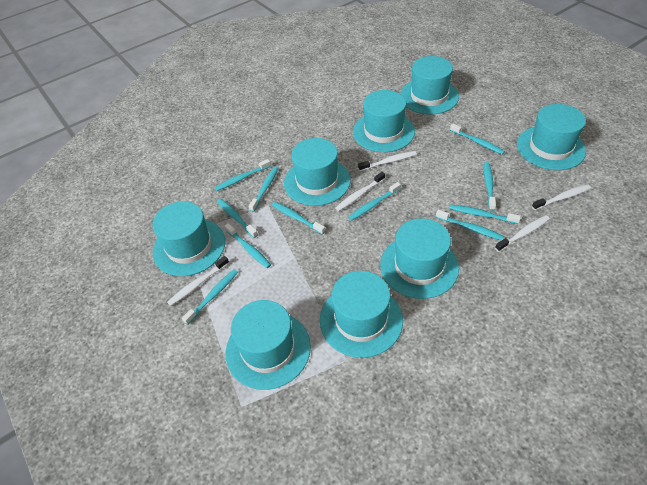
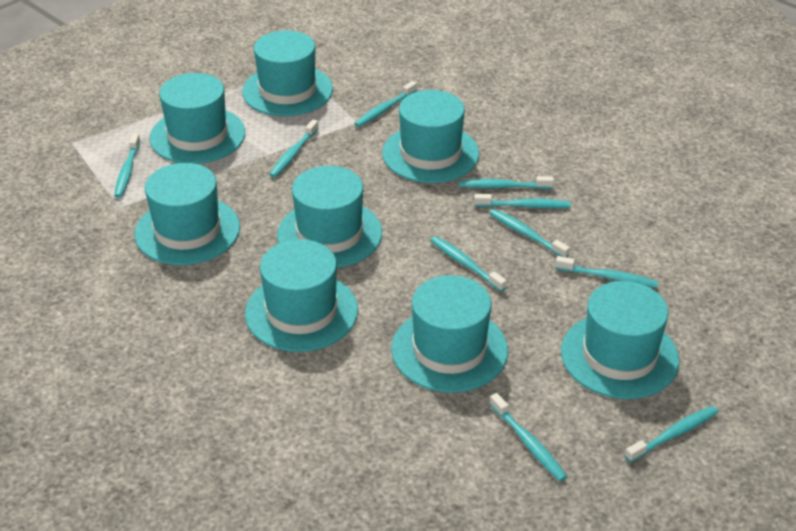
turquoise toothbrush: [182,269,238,325] [215,159,271,191] [217,199,258,238] [225,223,271,268] [249,166,279,212] [272,202,325,234] [348,182,401,221] [436,209,504,241] [449,205,521,224] [450,123,505,155] [484,162,496,211] = 11 -> [114,134,140,198] [269,120,319,177] [354,81,417,127] [430,236,507,292] [459,176,554,189] [474,194,571,208] [489,209,570,257] [490,393,567,481] [555,256,658,288] [625,406,718,462] = 10
white toothbrush: [167,256,229,306] [335,172,385,211] [358,151,417,171] [495,215,550,252] [532,184,591,210] = 5 -> none = 0

